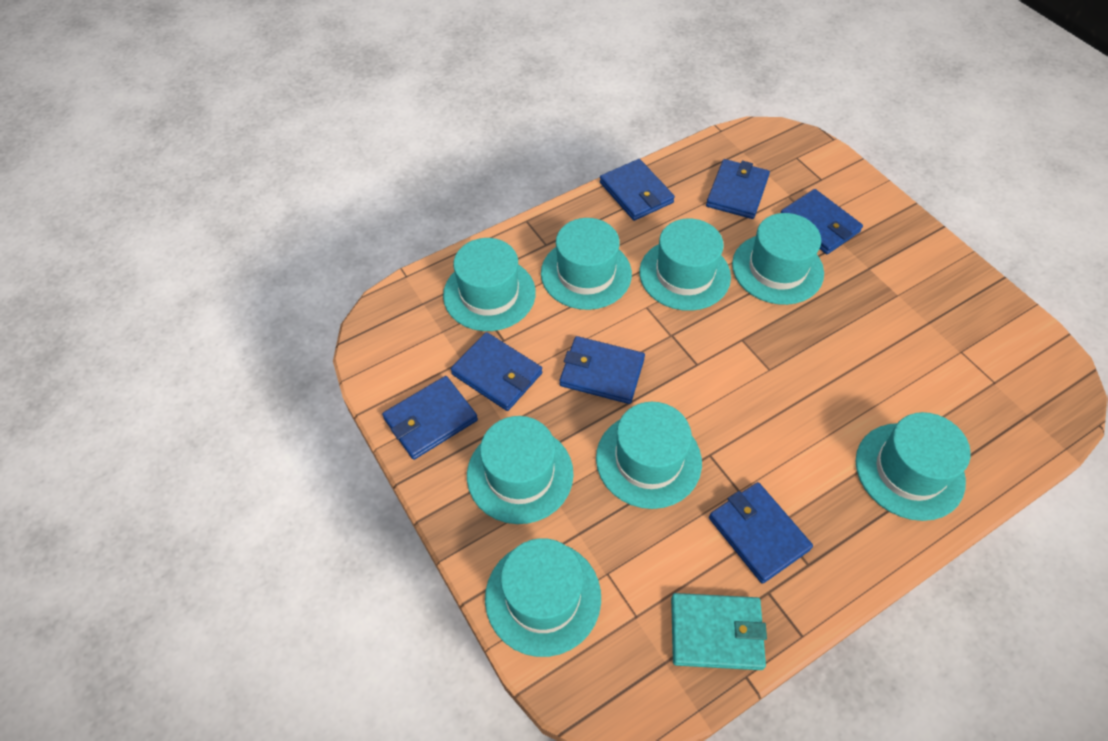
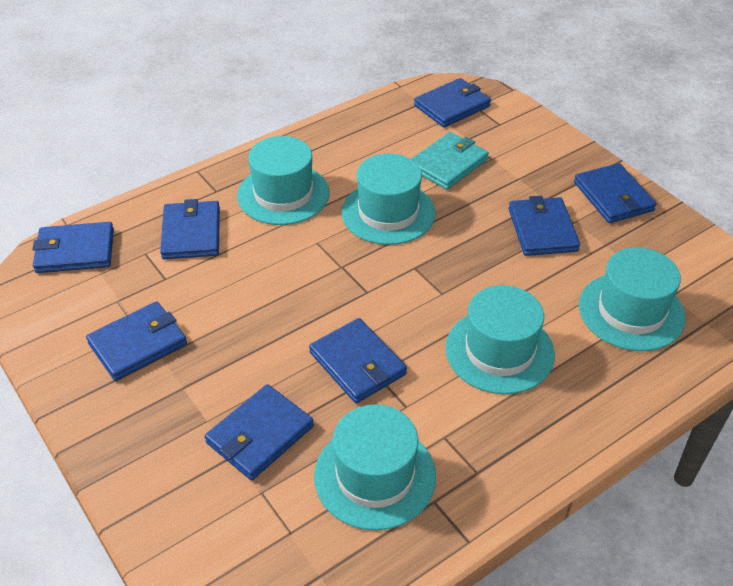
blue wallet: [382,376,478,460] [451,332,542,411] [560,336,645,404] [600,159,675,221] [706,159,770,219] [709,482,813,584] [781,189,863,254] = 7 -> [32,222,114,273] [86,301,187,381] [160,199,220,259] [205,384,314,480] [309,318,407,403] [414,78,491,127] [509,196,580,256] [574,163,657,223] = 8
turquoise hat: [443,238,536,331] [467,416,574,524] [485,538,601,657] [541,218,632,310] [596,402,702,509] [639,218,731,311] [732,213,824,305] [856,412,971,521] = 8 -> [237,136,330,225] [314,404,436,531] [341,154,436,245] [445,285,555,394] [579,247,686,351] = 5

